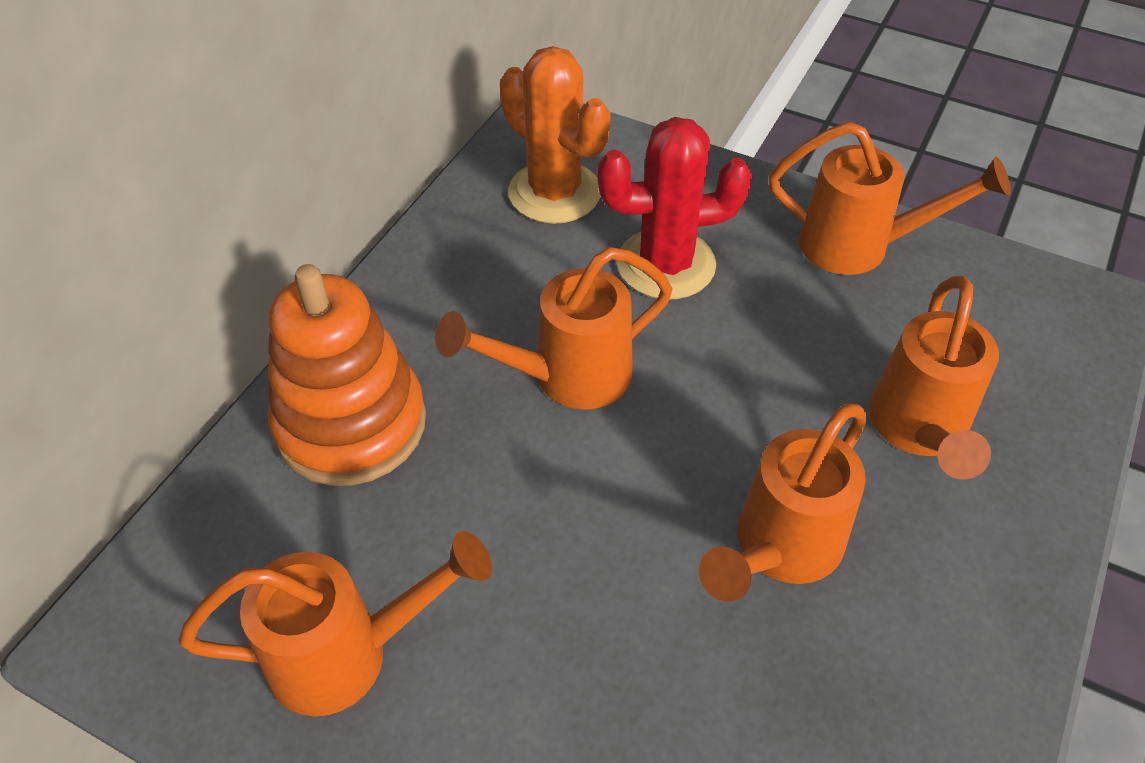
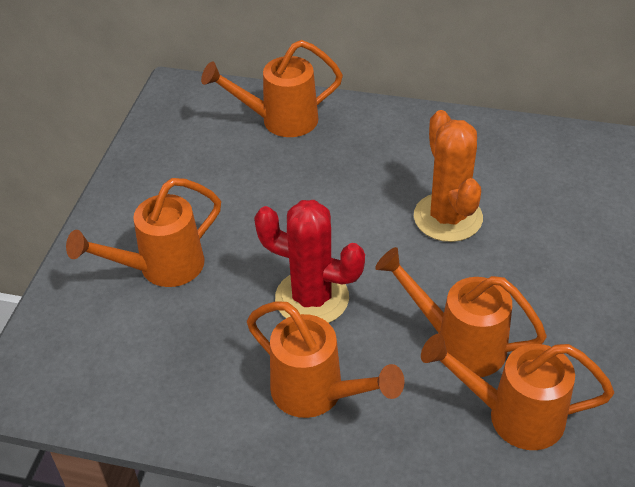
orange stacking toy: [268,264,426,486] = 1 -> none = 0

